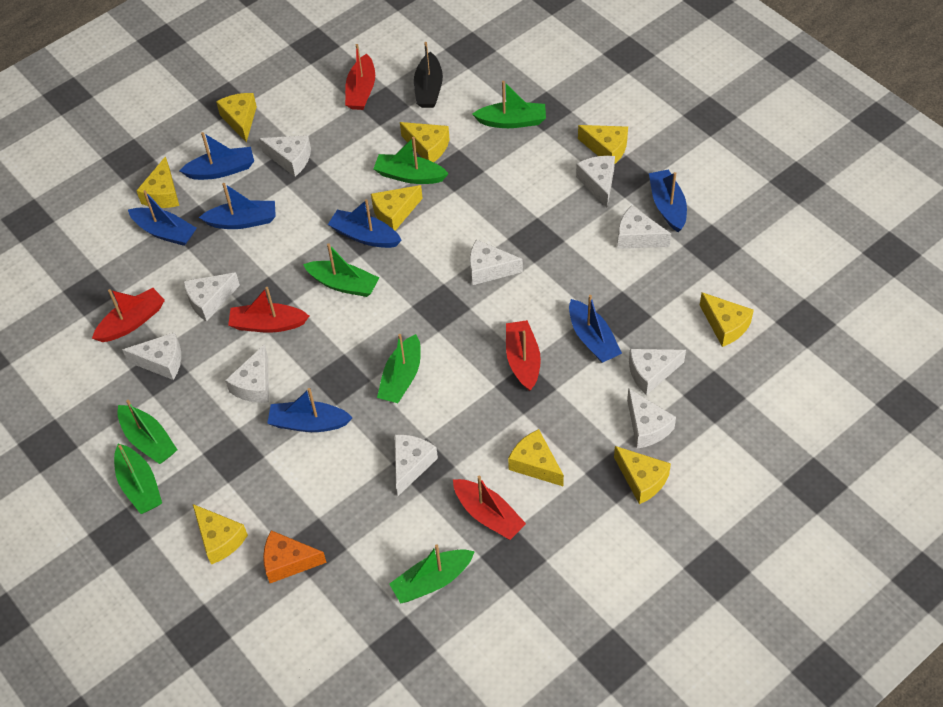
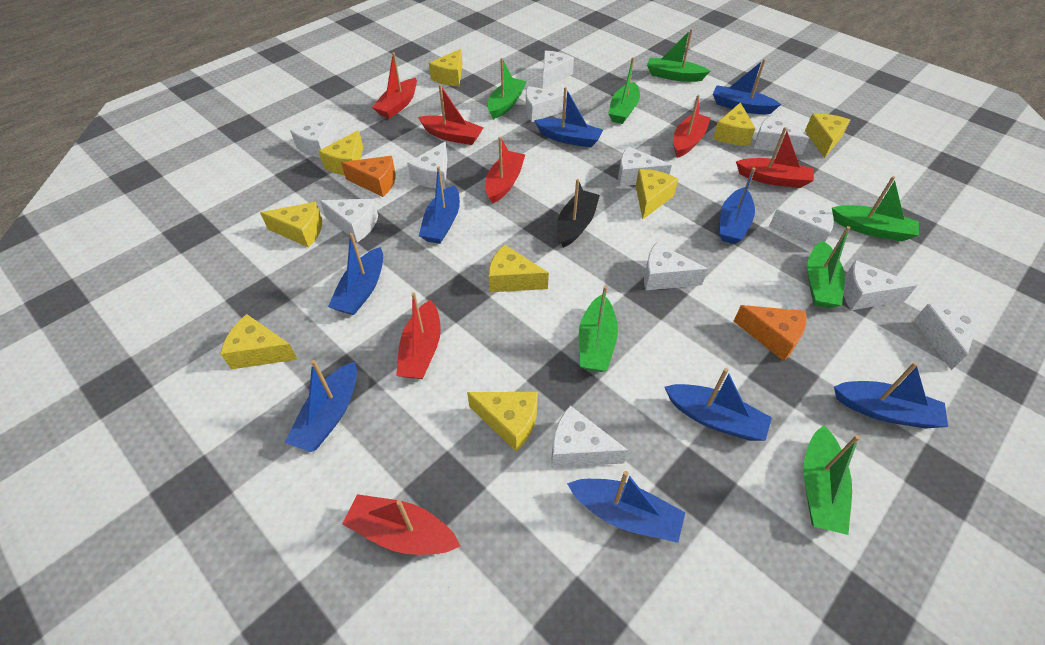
blue boat: [128,190,197,246] [179,132,254,180] [199,183,276,229] [267,388,353,432] [328,199,402,248] [569,295,622,363] [649,169,687,232] = 7 -> [285,360,357,452] [328,233,383,315] [419,166,460,244] [534,87,603,148] [567,471,685,543] [665,368,772,441] [713,59,781,114] [720,167,756,244] [834,362,948,428] = 9
orange cheese: [263,530,327,583] = 1 -> [341,156,396,197] [734,305,807,361] = 2
red boat: [92,288,165,342] [228,287,309,333] [345,44,375,110] [453,476,526,540] [506,320,541,391] = 5 -> [342,494,460,555] [372,52,417,118] [396,293,441,379] [418,84,484,145] [485,137,525,204] [673,95,710,158] [736,127,814,188] = 7
white cheese: [122,332,181,380] [183,272,240,322] [225,344,269,403] [259,135,311,177] [394,434,438,496] [470,239,523,285] [576,156,615,208] [617,206,671,249] [627,388,676,449] [629,349,686,395] = 10 -> [290,114,339,158] [320,199,378,242] [407,142,448,189] [526,86,570,122] [543,51,574,88] [552,406,628,468] [618,146,672,186] [644,242,708,290] [753,115,809,155] [769,205,834,247] [843,260,918,310] [914,303,981,370] = 12

